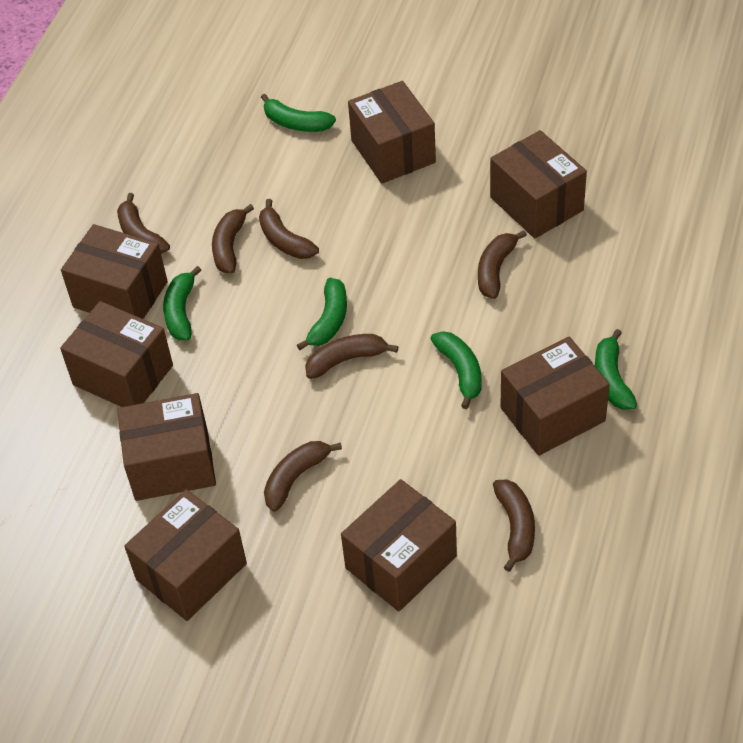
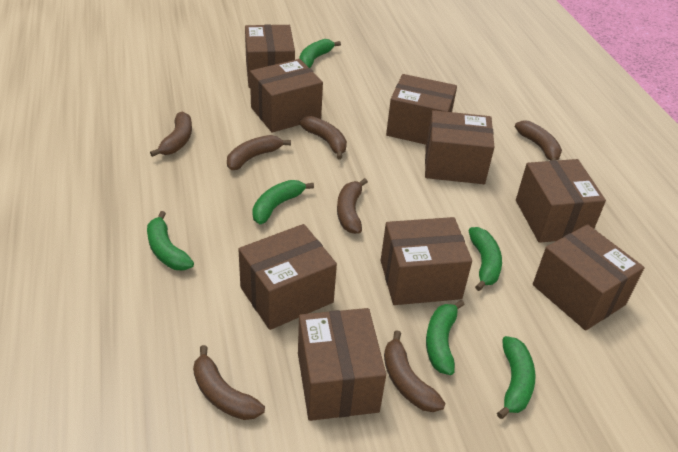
brown box: [60,301,173,407] [61,224,168,319] [117,393,216,501] [124,489,247,621] [341,479,457,612] [348,81,436,184] [490,130,587,239] [500,337,610,456] = 8 -> [238,224,337,330] [245,25,295,88] [250,59,323,133] [298,308,386,421] [381,217,472,305] [386,74,457,145] [425,110,494,184] [516,159,606,243] [533,224,645,330] = 9
green banana: [163,266,201,340] [261,94,336,132] [297,278,347,350] [430,331,482,409] [595,329,637,410] = 5 -> [147,211,194,270] [252,180,314,224] [299,39,341,68] [426,300,465,375] [468,227,502,291] [497,336,535,419] = 6

